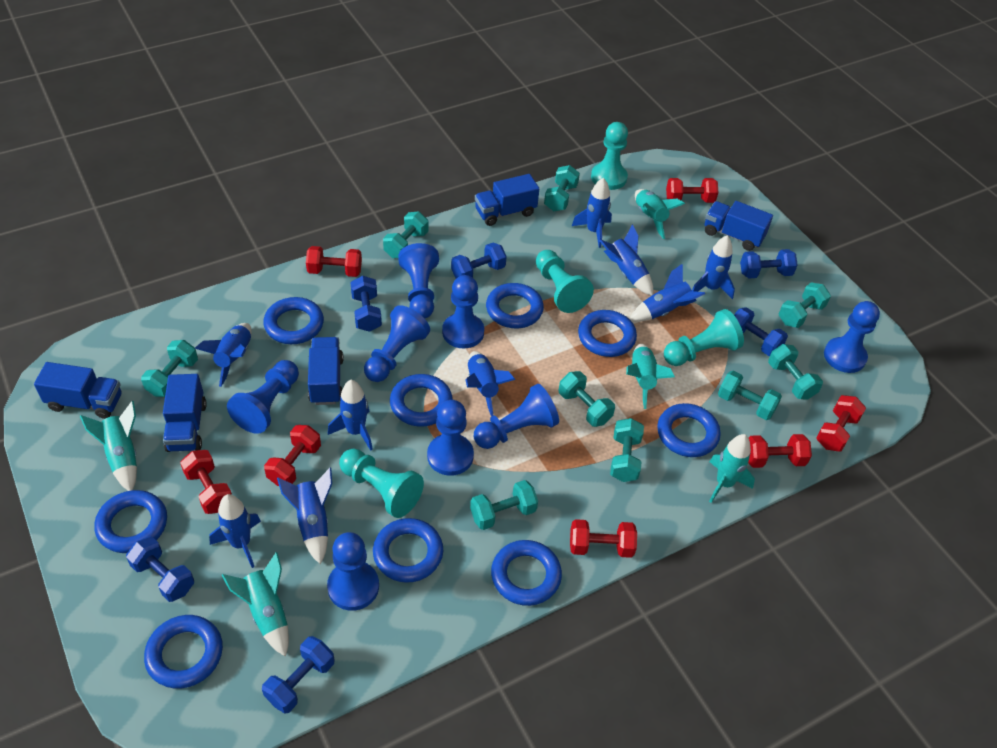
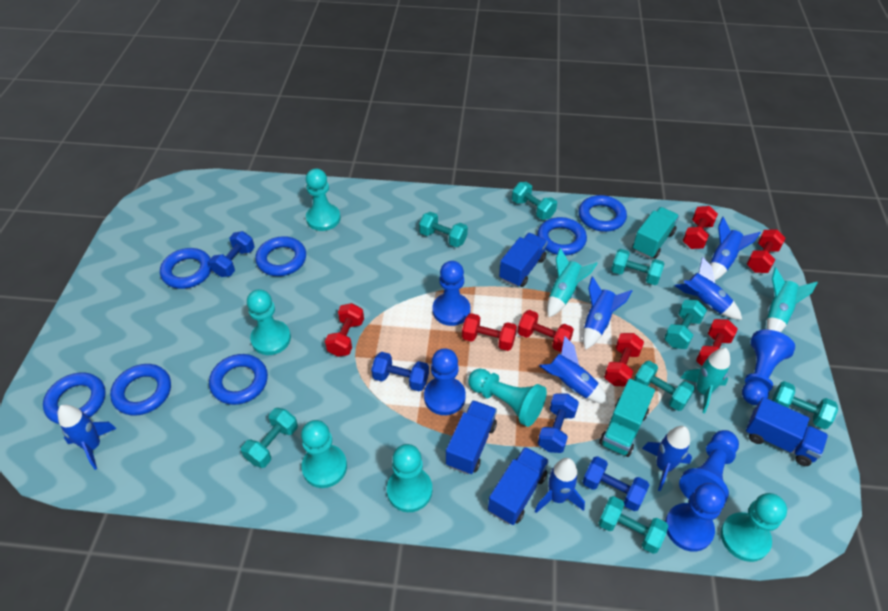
blue dumbbell: [126,536,194,602] [262,636,334,714] [350,276,382,332] [451,242,507,278] [734,307,788,356] [740,249,798,278] = 6 -> [209,231,255,277] [371,352,429,392] [538,393,579,453] [582,456,649,511] = 4
blue pawn: [227,360,299,434] [327,532,379,611] [364,305,430,382] [398,243,439,318] [427,400,474,476] [442,275,484,349] [474,384,559,449] [824,301,880,373] = 8 -> [424,348,466,415] [433,261,470,326] [665,483,725,552] [679,430,739,503] [742,330,795,405] = 5
blue ring: [94,490,167,553] [144,615,223,689] [263,297,324,344] [373,518,443,583] [390,374,453,427] [486,283,544,328] [491,540,562,606] [578,310,637,357] [657,403,721,457] = 9 -> [43,373,106,424] [110,364,171,416] [160,248,212,289] [209,354,268,405] [255,236,306,276] [537,217,587,255] [579,195,627,232] = 7
blue rocket: [195,323,252,387] [209,494,261,568] [277,468,332,564] [328,380,373,451] [466,351,515,417] [572,178,612,248] [599,224,653,296] [630,263,705,322] [692,235,735,299] = 9 -> [58,405,117,470] [535,458,585,513] [539,336,609,404] [583,276,632,350] [642,426,692,491] [675,257,742,320] [710,217,761,280] = 7
blue truck: [34,362,122,419] [163,374,207,452] [308,337,344,405] [475,174,539,226] [705,201,773,251] = 5 -> [446,400,497,474] [488,447,549,525] [499,233,548,287] [746,397,828,466] = 4
turquoise dumbbell: [141,340,198,397] [383,212,428,258] [470,480,538,530] [544,165,580,211] [559,371,615,427] [610,418,644,482] [718,371,782,420] [768,344,823,400] [779,283,831,328] = 9 -> [241,408,298,468] [419,212,468,247] [512,182,557,220] [599,496,668,554] [611,249,664,285] [634,361,695,411] [664,300,707,349] [772,381,838,429] = 8
turquoise pawn: [339,449,424,518] [536,250,594,313] [591,122,628,190] [664,309,744,366] = 4 -> [247,289,291,355] [301,420,347,488] [306,168,341,231] [387,444,432,512] [468,368,547,427] [721,493,787,562] = 6
turquoise rocket: [80,401,137,491] [222,552,289,657] [626,344,675,409] [635,189,685,239] [709,434,755,503] = 5 -> [547,248,598,317] [681,348,730,413] [767,267,818,332] = 3
turquoise truck: none = 0 -> [599,379,655,457] [632,207,679,259] = 2

